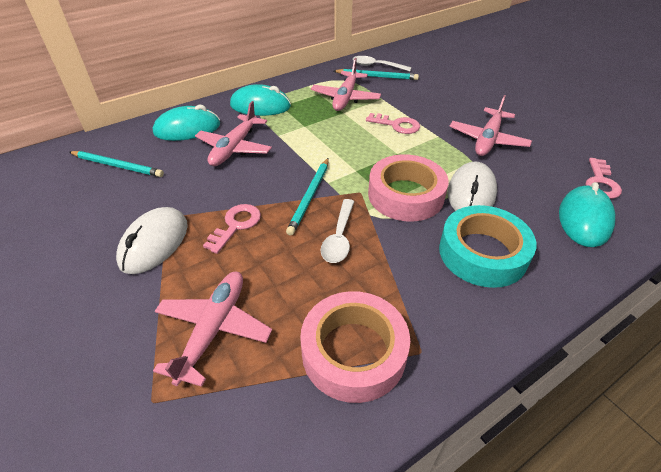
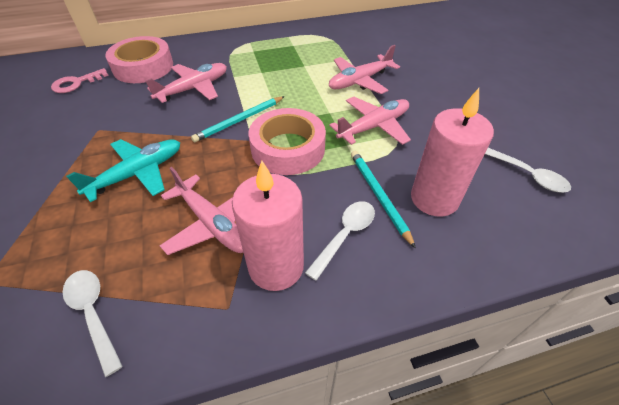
pink candle: none = 0 -> [232,161,304,291] [411,88,494,217] = 2
pink key: [203,204,261,254] [366,113,420,134] [586,158,622,199] = 3 -> [51,68,109,93] = 1
turquoise mouse: [153,105,220,141] [230,84,291,116] [559,182,615,247] = 3 -> none = 0
turquoise pencil: [69,151,164,177] [286,158,329,235] [334,69,419,80] = 3 -> [191,96,285,142] [351,151,416,249] = 2
turquoise plane: none = 0 -> [66,139,180,202] = 1
turquoise tape: [439,205,536,288] = 1 -> none = 0
white mouse: [116,207,188,274] [448,161,497,211] = 2 -> none = 0
white spoon: [320,199,355,263] [353,56,412,71] = 2 -> [63,270,123,377] [305,201,375,281] [485,148,571,192] = 3

